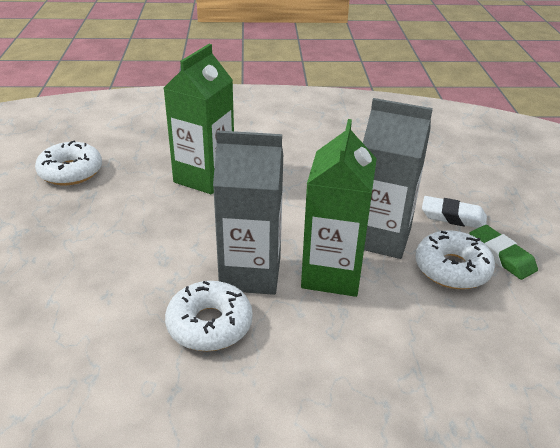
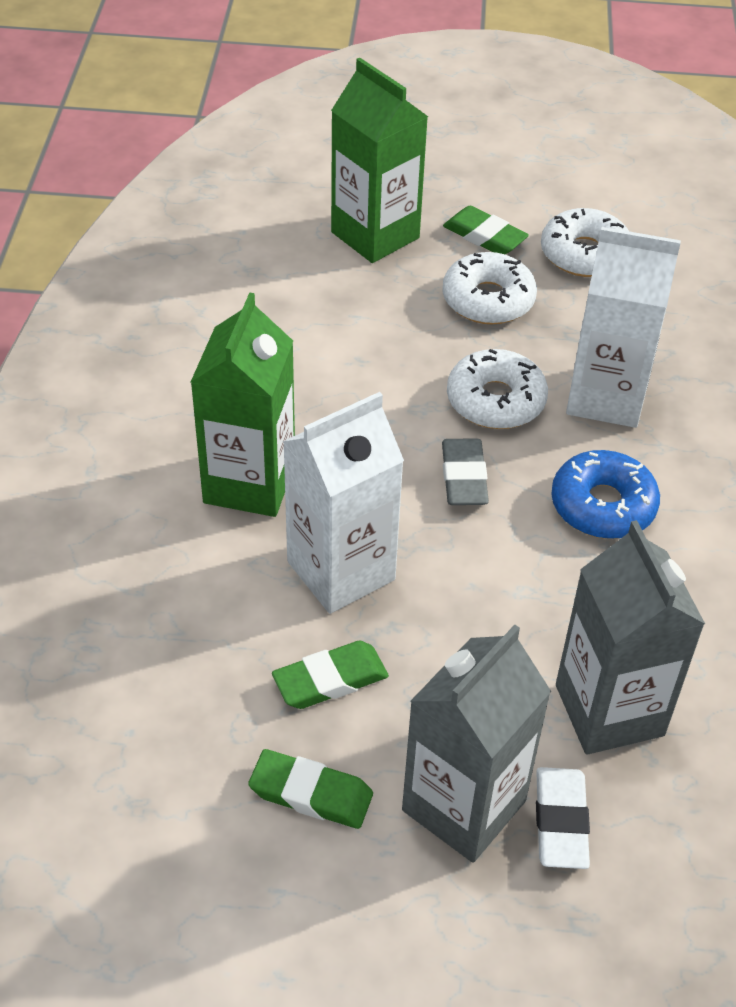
blue donut: none = 0 -> [551,450,660,539] = 1
green eraser: [470,225,538,280] = 1 -> [248,749,373,829] [272,641,389,709] [443,206,529,254] = 3
grey eraser: none = 0 -> [442,439,489,505] = 1
white carton: none = 0 -> [283,392,404,614] [566,227,681,428] = 2

